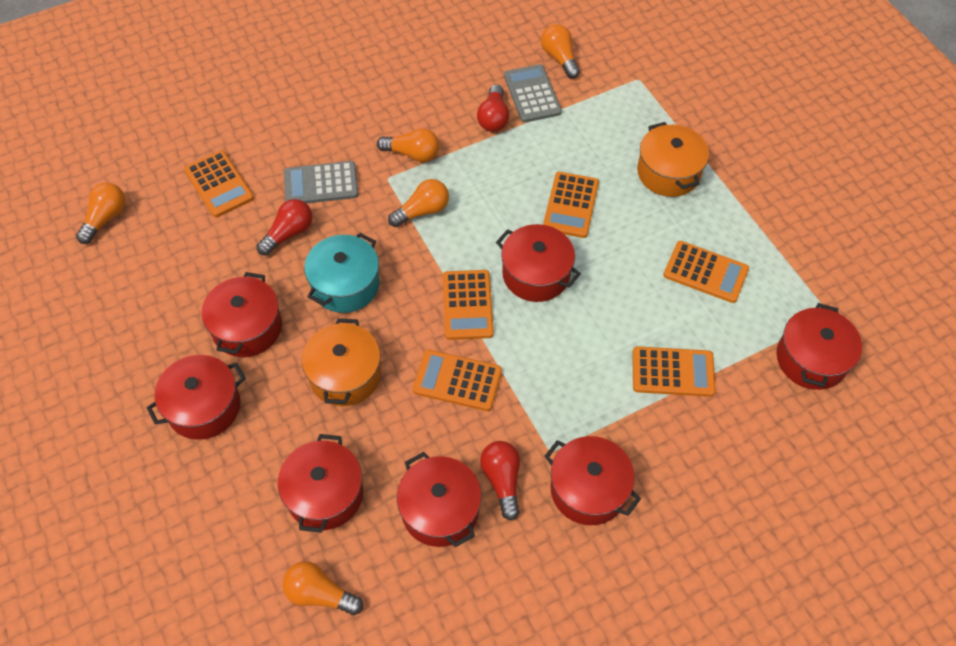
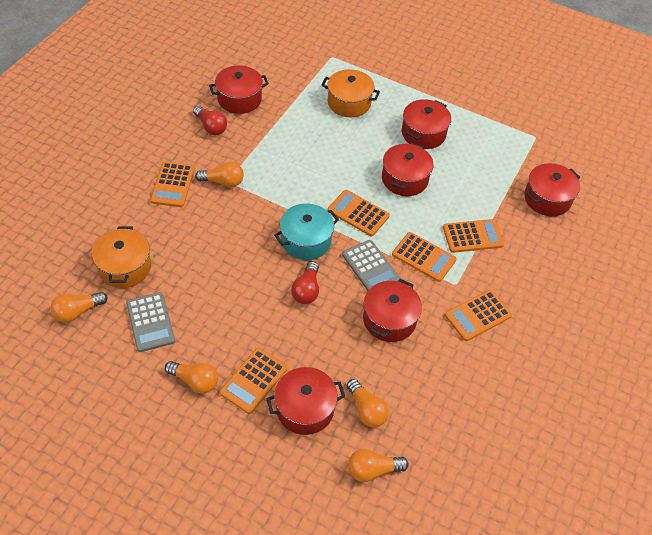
red light bulb: [257,199,313,256] [477,84,509,132] [480,441,520,520] = 3 -> [193,106,227,135] [291,261,319,304] = 2
red pot: [147,355,246,440] [202,272,282,357] [278,434,363,533] [397,452,482,547] [496,224,581,302] [544,436,641,525] [777,303,862,390] = 7 -> [209,65,269,114] [266,367,345,435] [363,279,422,342] [382,143,433,196] [402,99,451,149] [524,163,580,216] = 6

